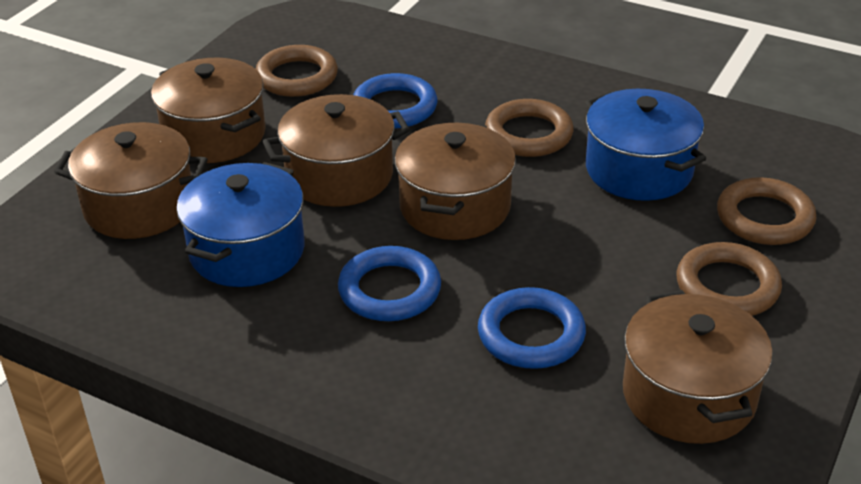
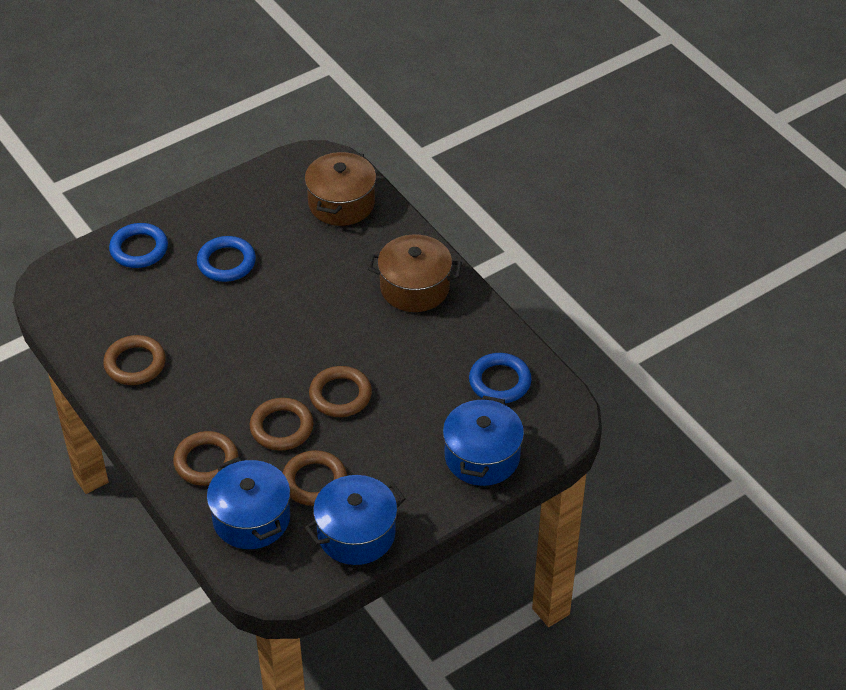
blue pot: [176,162,305,287] [585,89,706,201] = 2 -> [207,457,290,549] [305,475,406,565] [443,396,524,486] = 3
brown pot: [54,122,207,239] [151,58,266,163] [263,94,410,207] [395,122,516,240] [623,290,773,444] = 5 -> [305,150,376,226] [368,235,462,312] = 2
brown ring: [256,45,338,97] [485,99,574,157] [676,242,782,316] [717,177,817,245] = 4 -> [103,335,166,385] [173,431,238,486] [250,398,314,451] [283,450,347,506] [309,366,372,417] = 5

